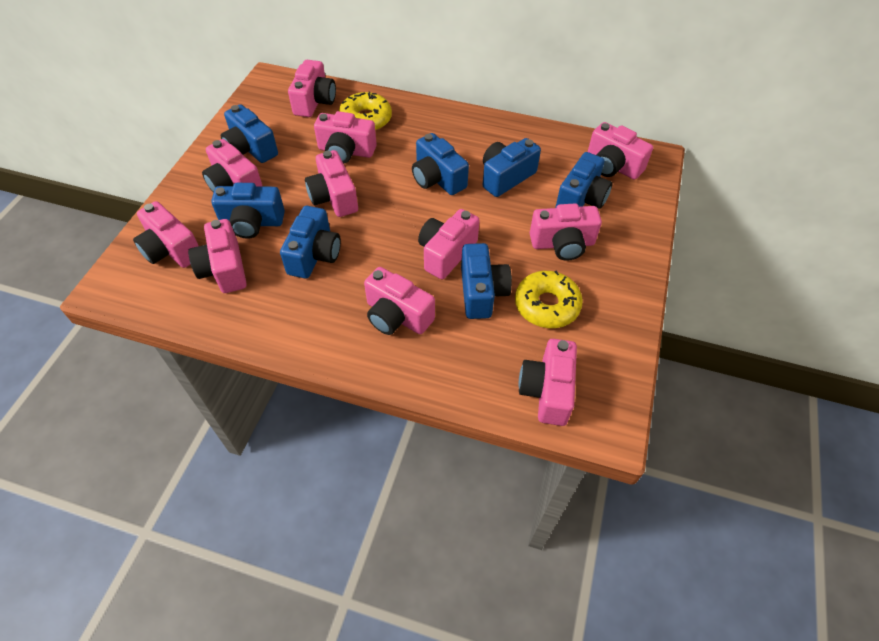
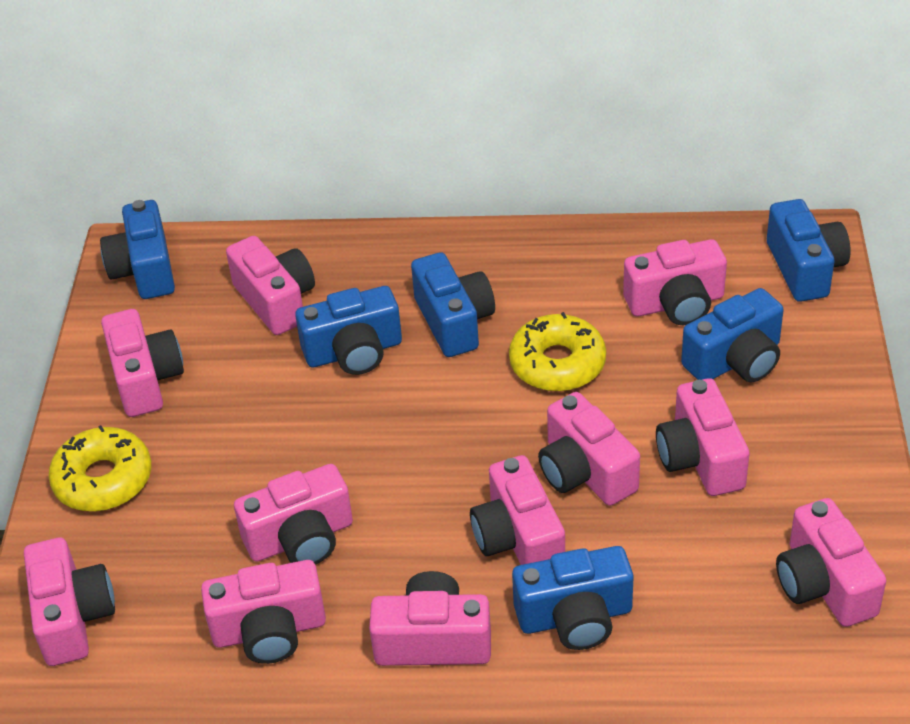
blue camera: [211,183,285,239] [221,104,278,163] [280,206,341,279] [412,133,469,195] [461,243,512,319] [483,138,541,197] [555,152,613,209] = 7 -> [100,200,175,299] [295,286,402,375] [411,252,495,357] [512,546,633,650] [681,288,784,382] [767,199,851,302] = 6

